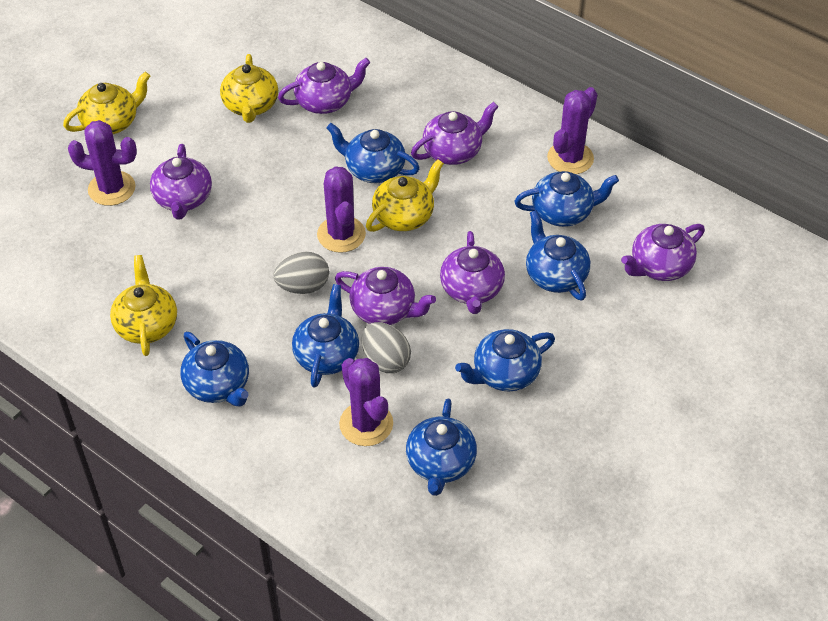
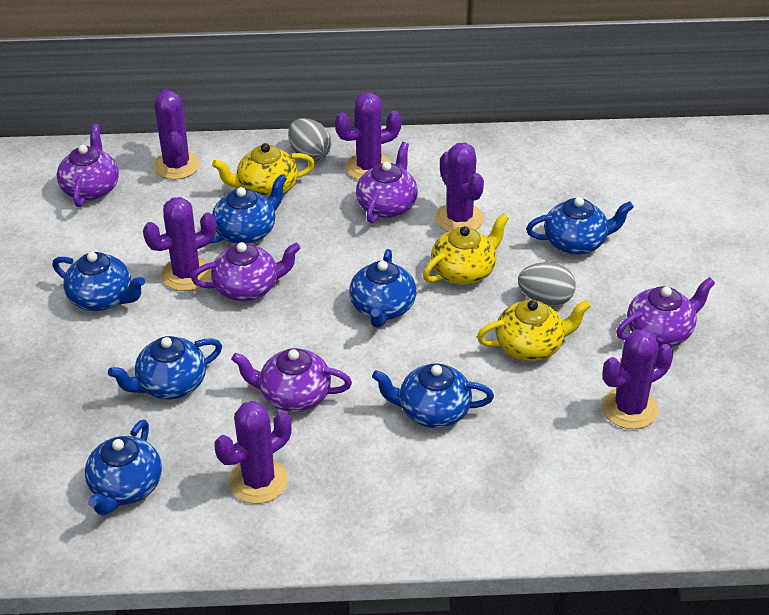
purple cactus: [68,120,137,206] [317,166,366,253] [339,358,393,446] [547,87,598,174] = 4 -> [143,197,216,291] [153,89,200,180] [214,401,292,504] [335,93,401,180] [435,143,484,232] [602,329,673,429] = 6
purple teapot: [150,144,212,219] [278,58,370,114] [335,267,436,325] [411,102,498,165] [440,231,505,314] [621,224,705,281] = 6 -> [57,124,119,207] [191,242,300,301] [231,348,352,412] [356,142,418,223] [616,277,715,347] = 5
yellow teapot: [63,72,150,134] [110,255,177,356] [220,54,278,123] [366,159,444,232] = 4 -> [212,143,315,198] [423,213,509,285] [477,300,591,361] = 3

